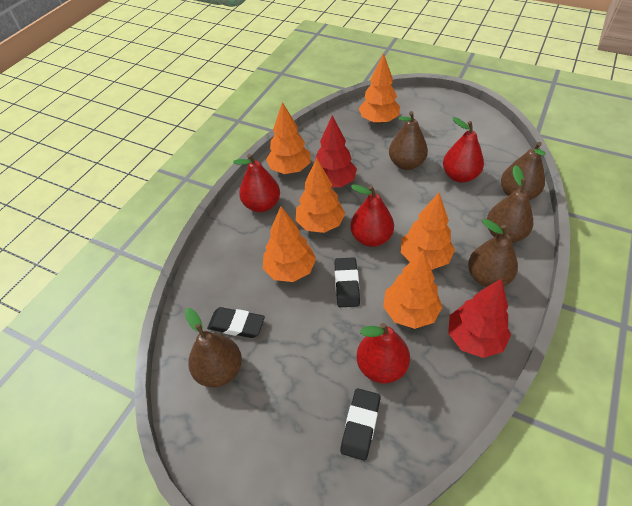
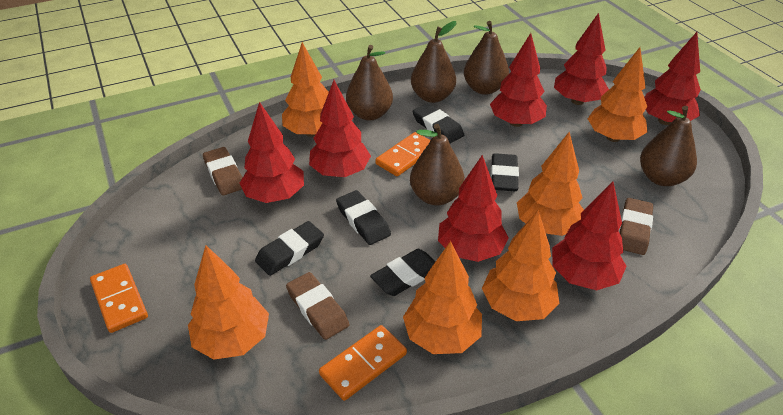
black eraser: [207,307,265,338] [334,257,360,307] [340,388,381,461] = 3 -> [255,221,324,276] [336,190,391,245] [370,249,436,296] [412,103,464,143] [491,153,519,191] = 5
brown eraser: none = 0 -> [203,147,242,196] [286,272,350,340] [619,198,653,255] = 3
orange domino: none = 0 -> [90,264,148,333] [319,325,407,401] [375,132,430,176] = 3
red pear: [233,154,280,212] [350,184,394,247] [356,323,410,384] [443,117,484,183] = 4 -> none = 0
red tree: [315,115,357,187] [448,279,511,358] = 2 -> [239,102,304,203] [309,80,371,177] [438,155,509,262] [490,33,547,127] [552,181,627,291] [554,13,609,105] [644,32,701,125] = 7

